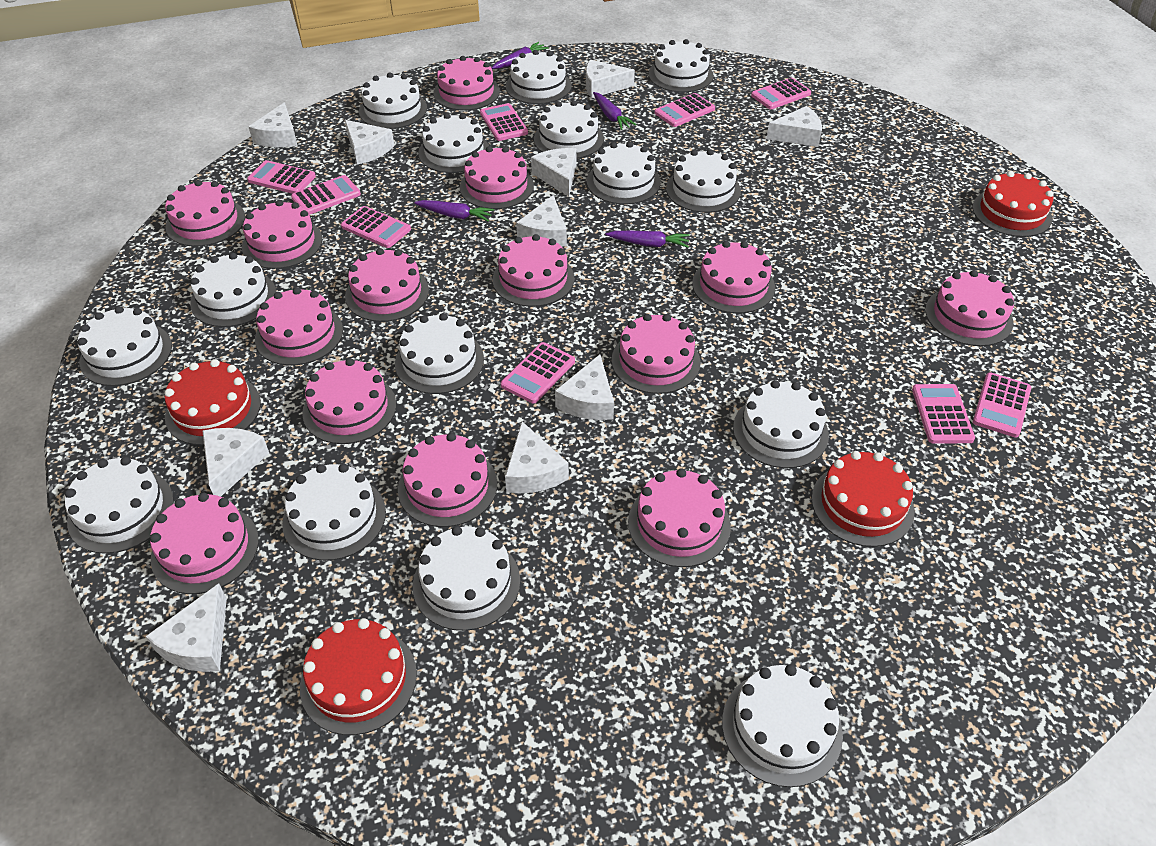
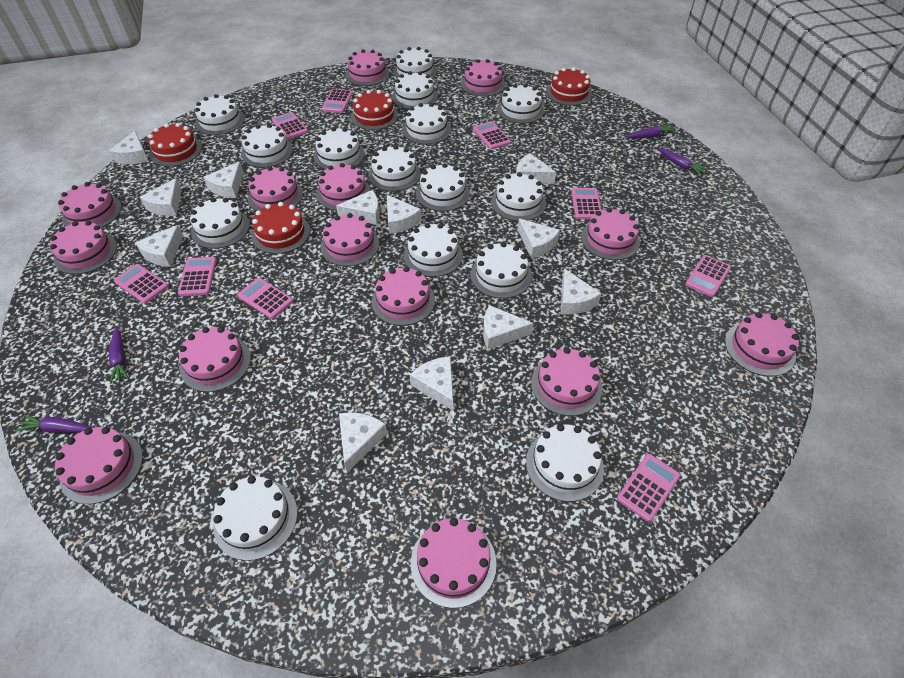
white cheese: [146,583,227,672] [202,428,269,497] [248,103,298,147] [345,120,394,165] [505,422,569,493] [516,195,567,246] [531,148,577,196] [555,354,614,420] [586,60,635,98] [766,106,822,147] = 10 -> [109,131,148,164] [135,225,184,267] [140,178,182,216] [203,162,244,198] [336,190,380,225] [339,412,387,472] [387,195,421,234] [410,356,453,410] [483,305,534,349] [516,153,556,184] [518,218,560,259] [561,269,602,314] = 12

